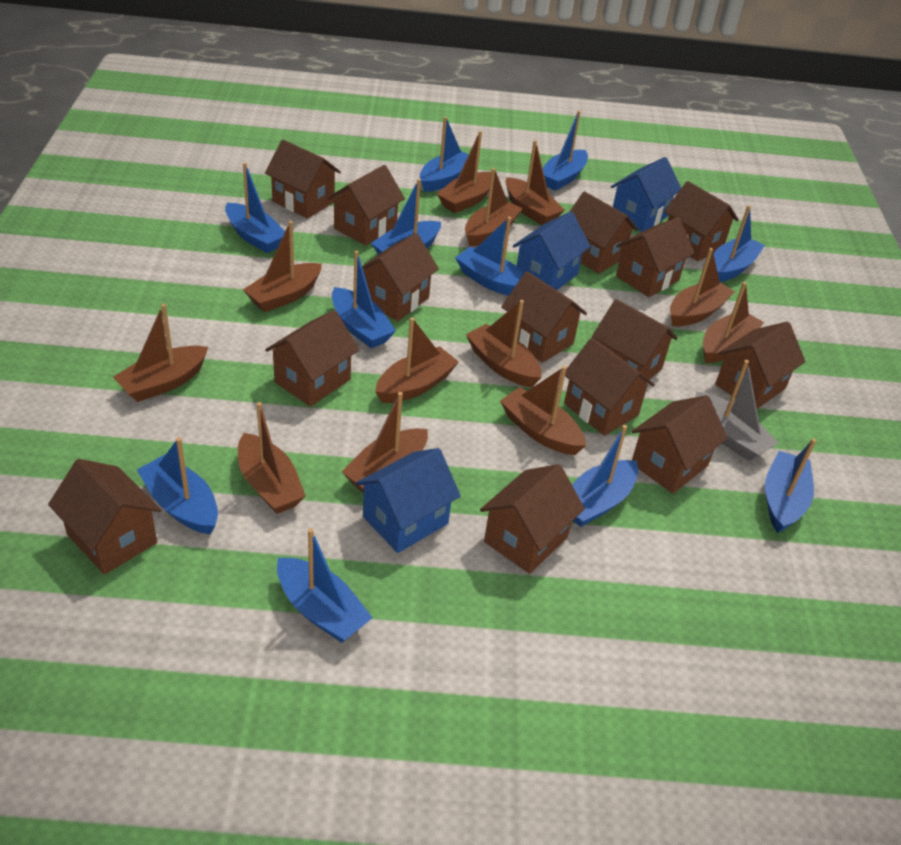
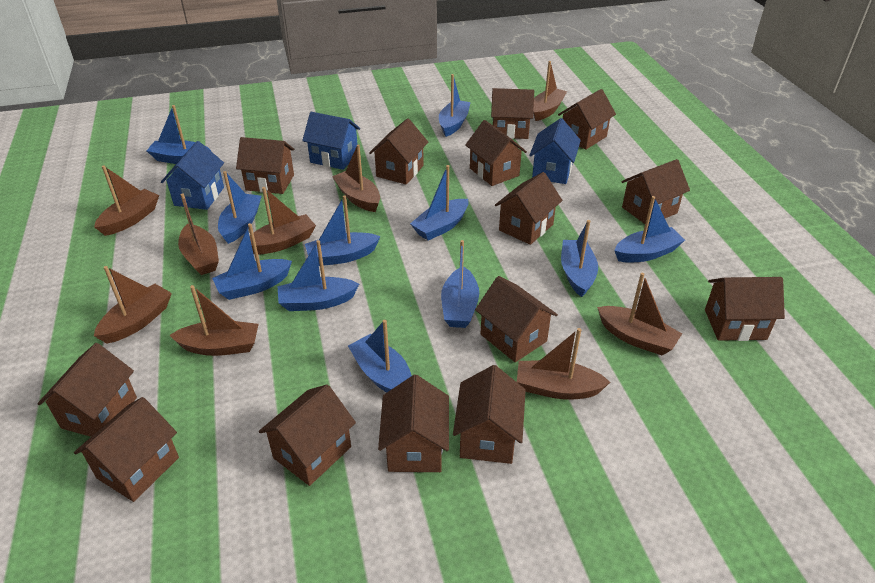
brown boat: [113,304,208,402] [238,402,306,514] [243,221,322,312] [341,392,428,493] [375,318,459,403] [437,131,491,213] [465,168,523,246] [466,300,542,387] [500,366,586,455] [505,140,565,225] [670,248,735,326] [703,282,764,363] = 12 -> [94,165,159,236] [94,266,172,344] [169,285,259,356] [178,194,219,275] [250,187,316,255] [332,144,380,212] [517,328,610,400] [533,61,567,121] [597,273,682,355] = 9
grey boat: [696,360,778,461] = 1 -> none = 0

